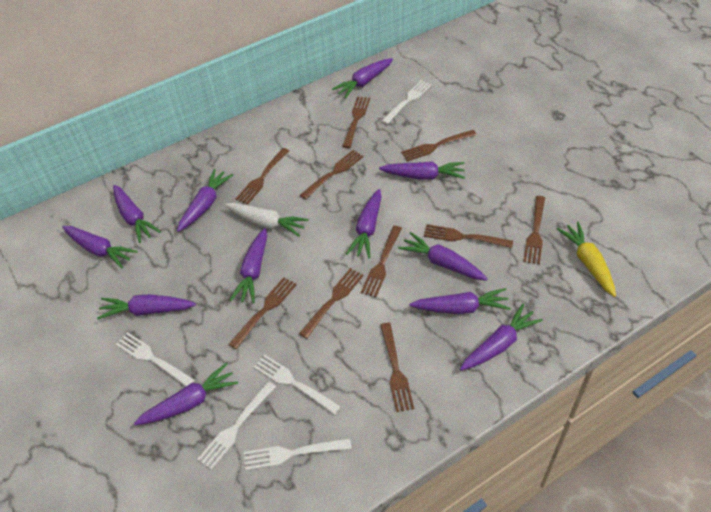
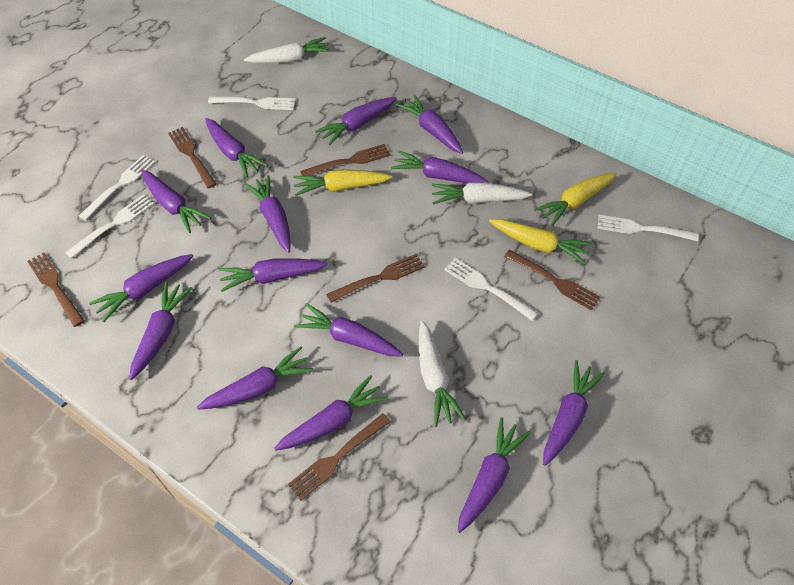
brown fork: [229,277,297,349] [236,148,289,205] [299,268,364,339] [300,150,363,200] [342,96,370,148] [361,226,402,297] [380,323,414,412] [401,130,477,162] [424,224,513,248] [523,196,545,265] = 10 -> [27,252,85,327] [168,127,216,188] [287,413,391,501] [300,144,391,176] [326,254,425,302] [504,249,600,311] = 6
purple carrot: [62,226,137,269] [97,294,196,319] [113,185,161,243] [134,363,238,425] [177,169,233,232] [230,228,267,304] [332,58,393,99] [346,189,382,258] [379,161,465,180] [398,232,488,281] [409,288,511,314] [460,304,543,371] = 12 -> [89,254,193,322] [129,282,192,380] [141,170,211,233] [197,347,314,410] [205,118,268,178] [219,258,328,292] [244,175,291,253] [274,375,388,451] [294,303,403,356] [315,97,397,145] [391,150,488,183] [396,94,463,154] [458,417,531,533] [543,360,605,466] = 14
white carrot: [225,203,309,237] = 1 -> [244,37,331,64] [419,320,466,427] [432,182,532,204] = 3
yellow carrot: [557,222,616,297] = 1 -> [293,169,392,196] [489,219,593,264] [534,173,617,226] = 3

